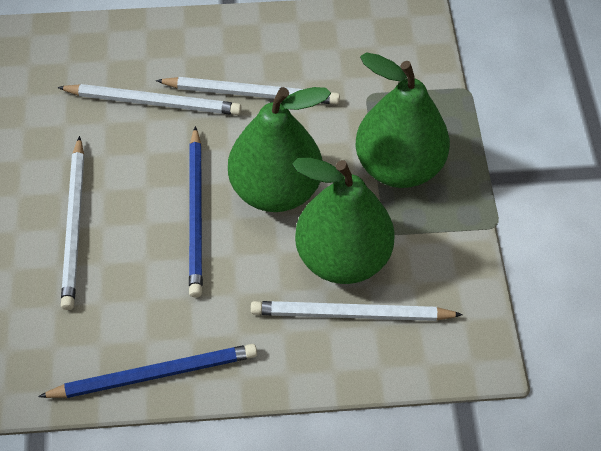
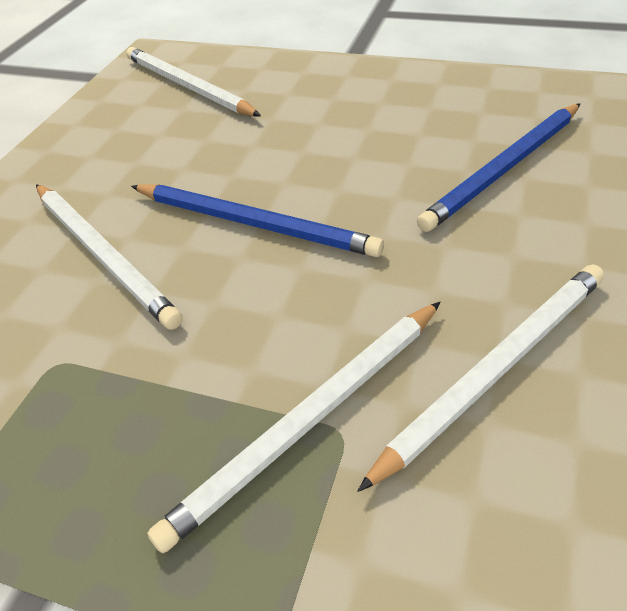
green pear: [228,87,331,212] [292,158,395,284] [355,53,450,188] = 3 -> none = 0

